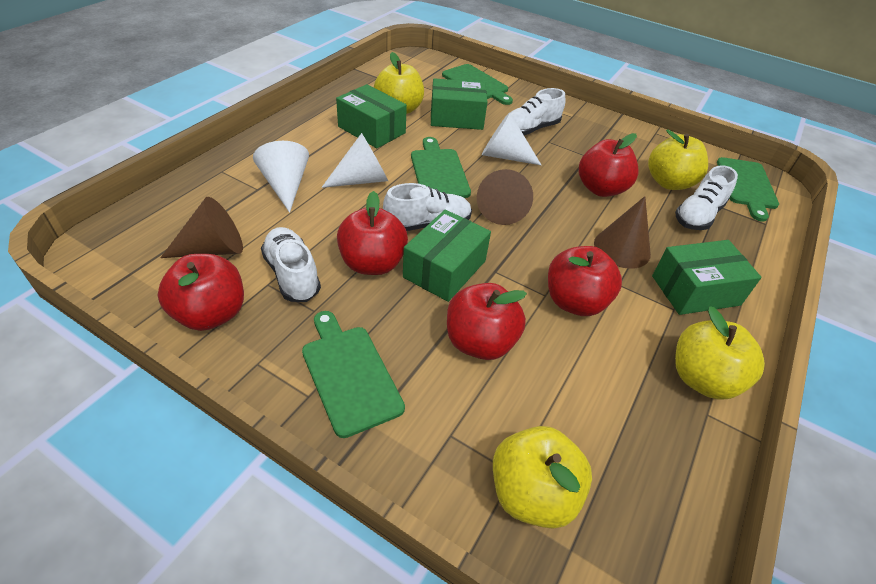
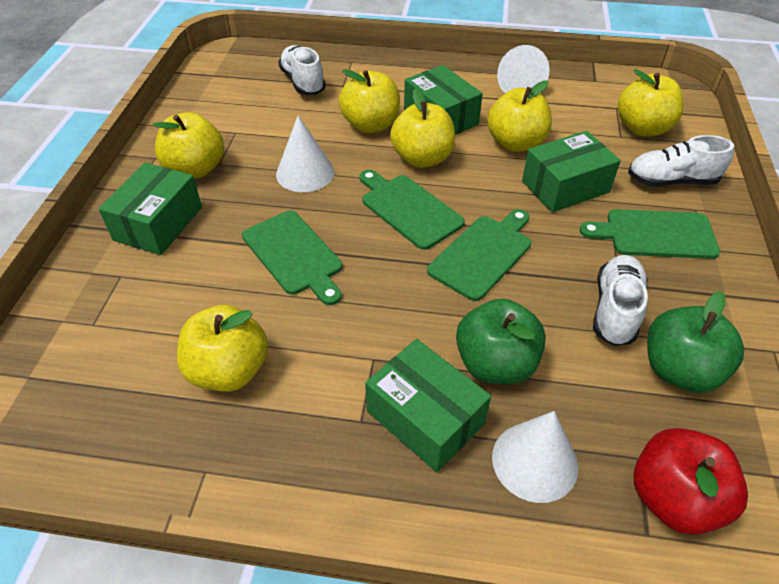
brown cone: [160,197,243,258] [477,169,533,225] [594,196,651,269] = 3 -> none = 0
green apple: none = 0 -> [456,299,546,384] [647,291,744,393] = 2
red apple: [158,254,244,331] [337,191,408,275] [447,283,527,360] [548,246,622,316] [579,133,639,197] = 5 -> [634,428,748,535] = 1
white shoe: [261,227,321,302] [383,183,472,231] [510,88,565,135] [675,165,738,230] = 4 -> [278,45,326,95] [593,255,648,346] [628,135,734,187] = 3
yellow apple: [374,52,424,114] [493,426,592,529] [648,130,708,190] [675,306,765,400] = 4 -> [153,112,224,179] [177,305,269,392] [339,69,400,133] [390,88,455,168] [487,80,552,152] [618,69,683,136] = 6

